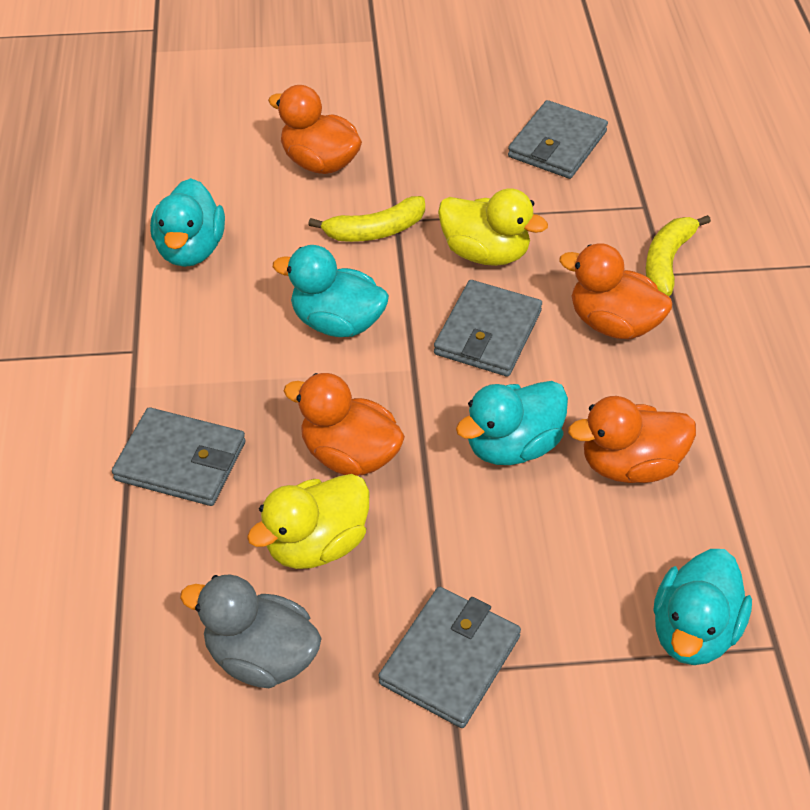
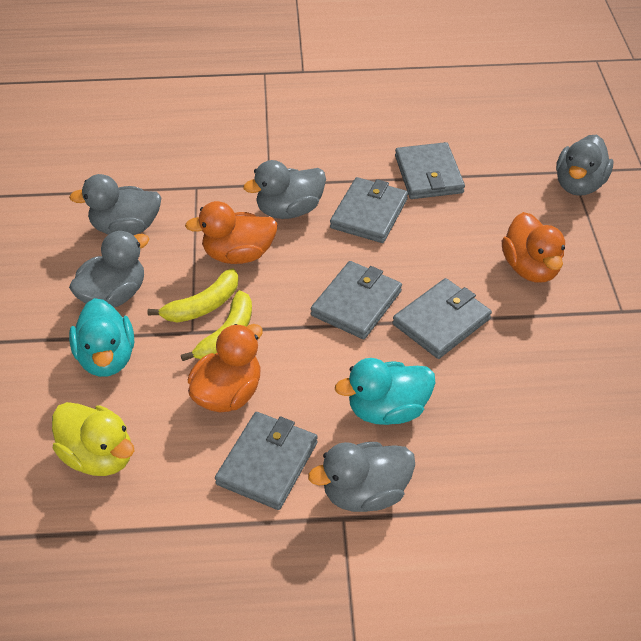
grey duck: [180,574,322,688] = 1 -> [69,174,161,235] [69,231,149,307] [243,160,326,219] [308,442,415,512] [556,135,613,196] = 5
grey wallet: [112,407,246,506] [378,587,521,728] [434,280,542,377] [508,100,608,179] = 4 -> [215,412,318,510] [311,261,402,339] [330,177,408,243] [393,278,492,359] [395,142,465,199] = 5
orange duck: [268,85,362,174] [284,373,405,476] [559,243,672,339] [568,396,696,483] = 4 -> [185,201,278,264] [188,324,263,412] [502,212,565,282] = 3
turquoise duck: [150,178,225,267] [273,245,389,337] [456,381,568,465] [653,549,752,665] = 4 -> [69,298,134,377] [335,358,435,425] = 2
yellow duck: [247,474,369,569] [438,188,548,266] = 2 -> [52,402,135,476] = 1

